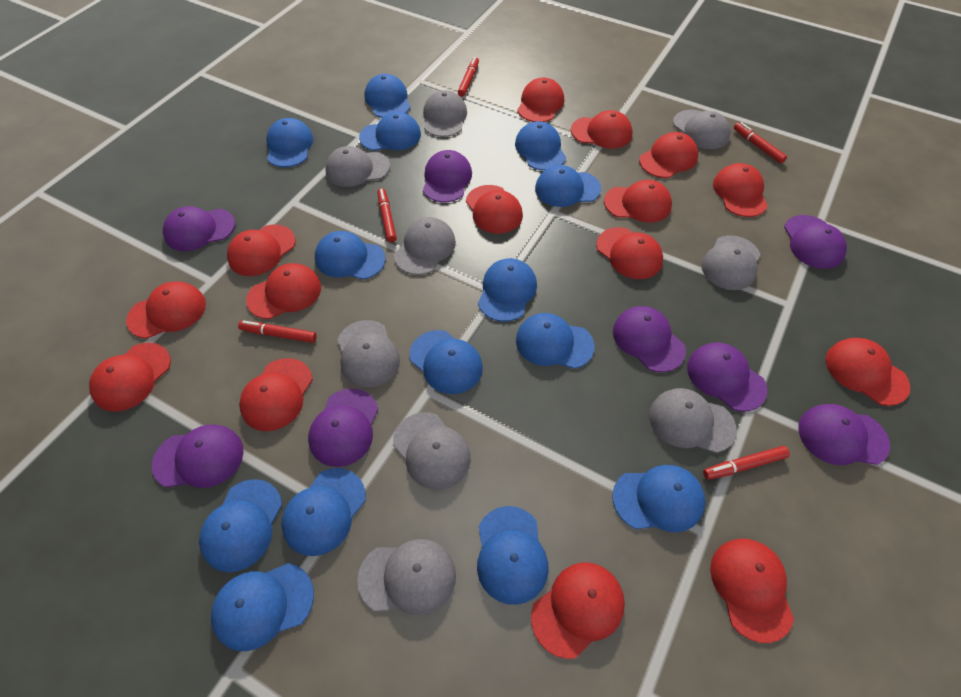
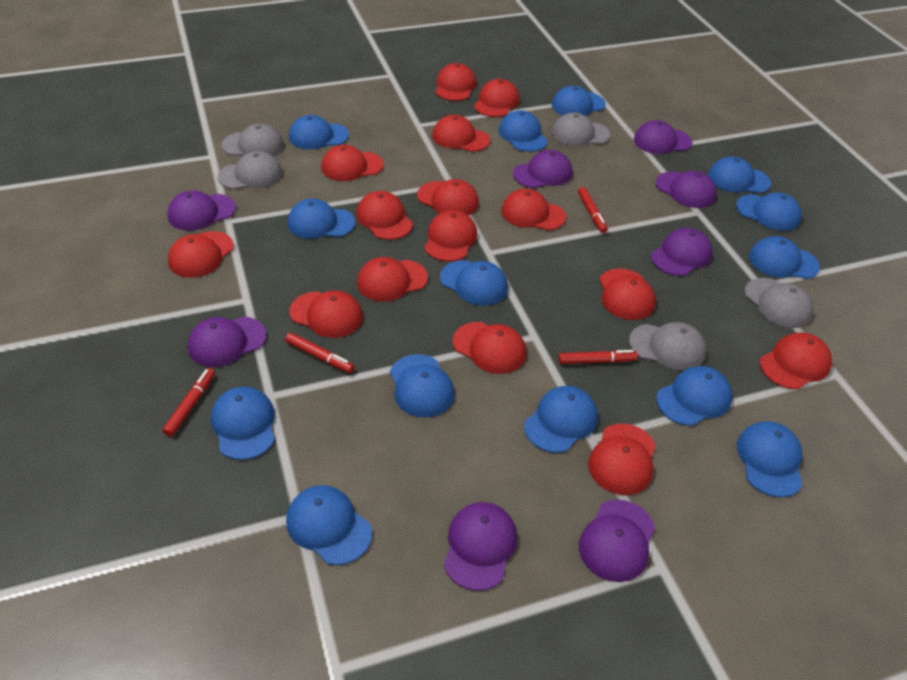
grey cap: [325,146,390,187] [337,320,400,387] [357,539,456,615] [393,412,471,490] [394,217,456,275] [423,90,467,137] [649,388,737,453] [673,110,731,149] [701,235,761,290] = 9 -> [218,151,282,189] [222,124,284,156] [552,112,610,146] [629,322,706,371] [744,278,814,328] = 5
red marker: [238,320,316,343] [377,188,397,242] [458,57,479,97] [703,446,790,480] [734,122,787,163] = 5 -> [163,368,215,436] [285,333,354,373] [559,350,638,364] [578,187,608,233] = 4

